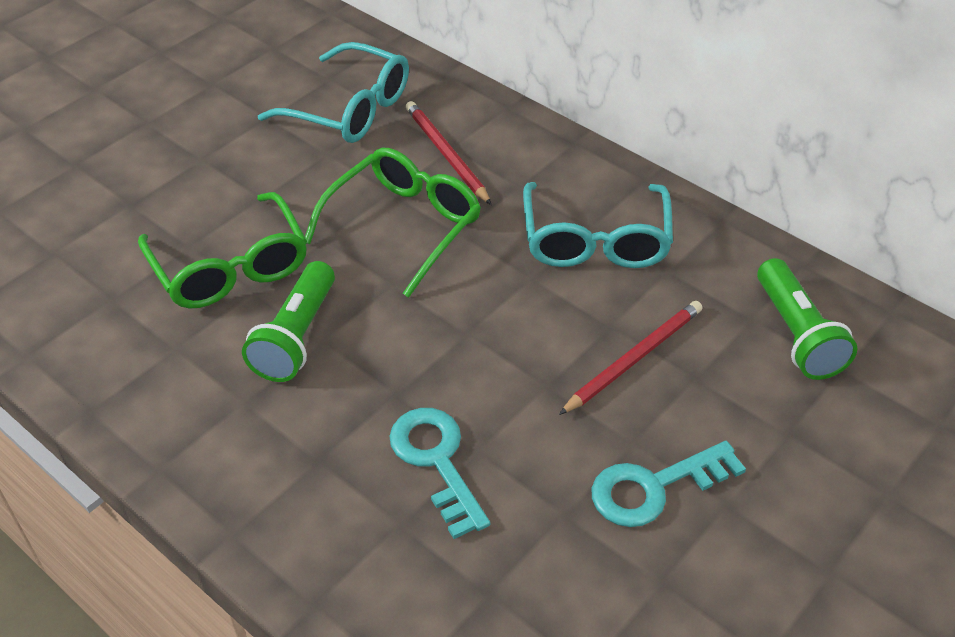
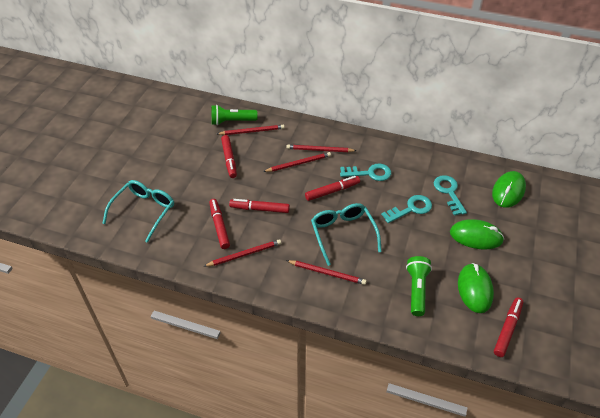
green glasses: [138,192,307,308] [305,148,481,297] = 2 -> none = 0
green mouse: none = 0 -> [450,219,504,249] [458,263,494,313] [492,171,526,208] = 3
red marker: none = 0 -> [209,199,230,249] [221,135,237,178] [229,199,290,213] [305,176,360,201] [494,297,523,357] = 5
red pencil: [406,101,491,205] [559,301,702,415] = 2 -> [203,239,281,267] [217,125,285,135] [263,152,331,172] [286,145,357,152] [286,260,367,285] = 5
turquoise key: [389,408,490,539] [591,441,746,527] = 2 -> [340,163,391,181] [381,195,432,223] [434,175,467,216] = 3

